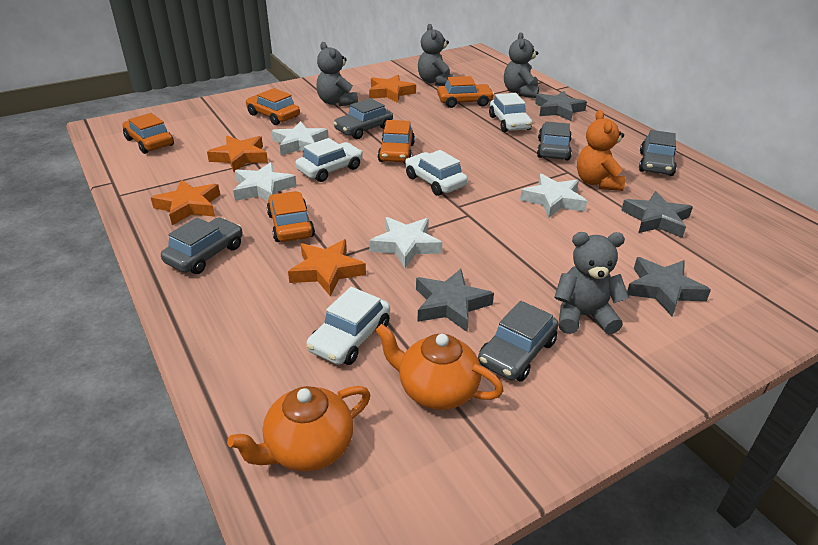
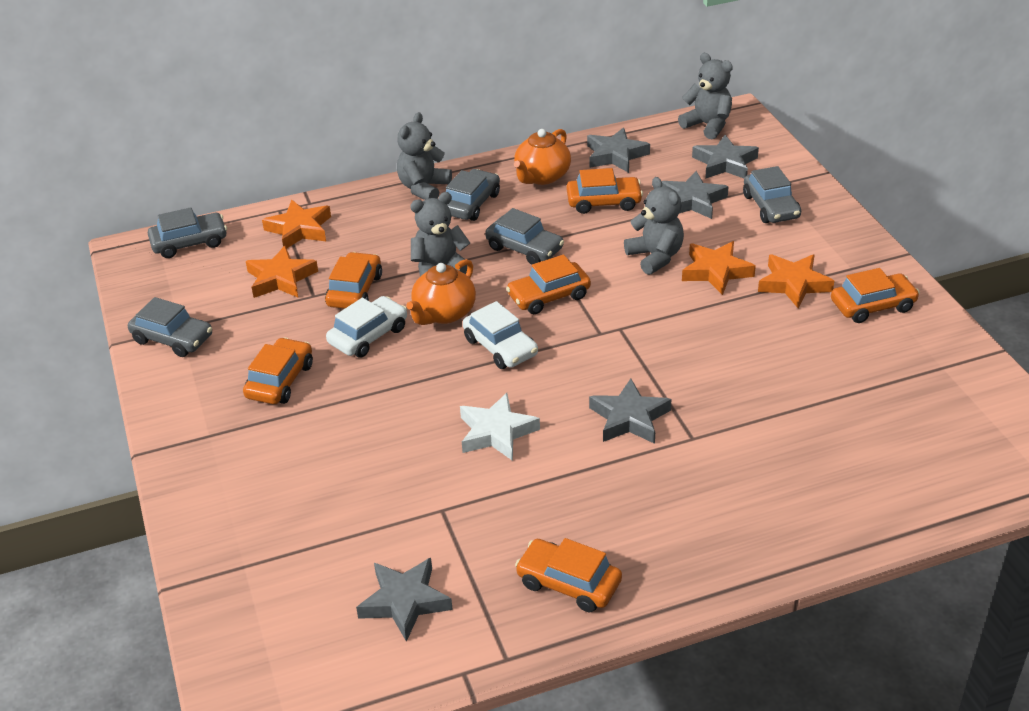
grey star: [416,269,494,332] [535,91,587,121] [621,191,693,238] [627,257,711,316] = 4 -> [356,558,453,642] [587,127,650,173] [589,378,672,444] [662,171,729,219] [692,135,759,179] = 5
orange car: [122,113,174,154] [246,88,300,125] [267,191,315,242] [378,120,415,162] [437,76,494,108] = 5 -> [243,337,313,404] [325,252,382,309] [506,255,591,314] [515,538,622,612] [566,168,643,214] [831,268,920,323] = 6
orange teddy bear: [577,110,626,191] = 1 -> none = 0
white car: [295,138,363,182] [307,287,390,365] [405,150,468,196] [489,93,532,132] = 4 -> [326,296,407,357] [463,301,538,369] = 2
white star: [233,162,297,201] [272,121,329,155] [369,217,443,268] [520,174,587,218] = 4 -> [460,393,540,461] = 1

